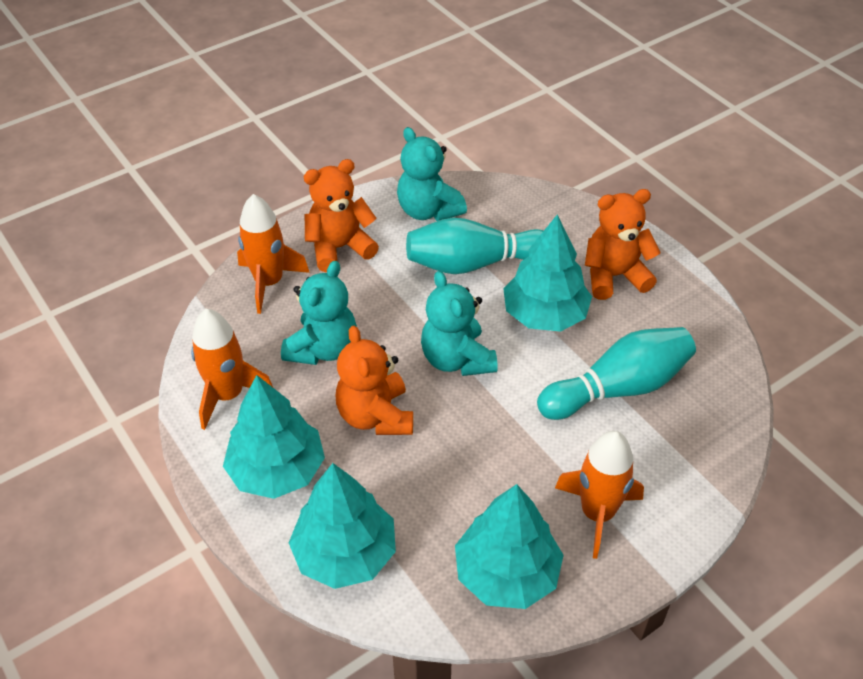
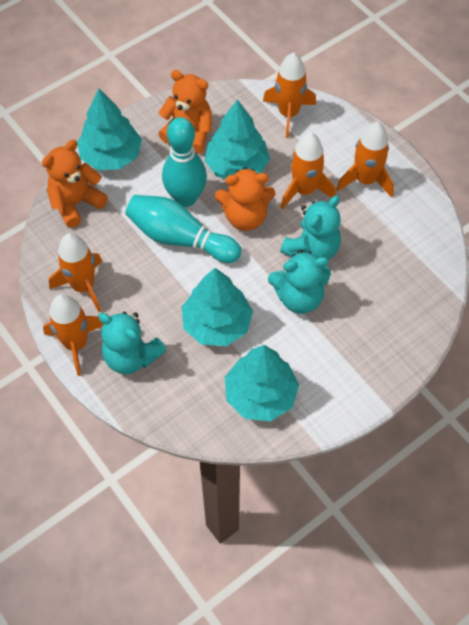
orange rocket: [191,309,273,430] [237,194,310,314] [555,431,644,559] = 3 -> [43,294,103,376] [49,233,102,312] [263,52,316,138] [281,133,336,210] [336,122,394,198] = 5

